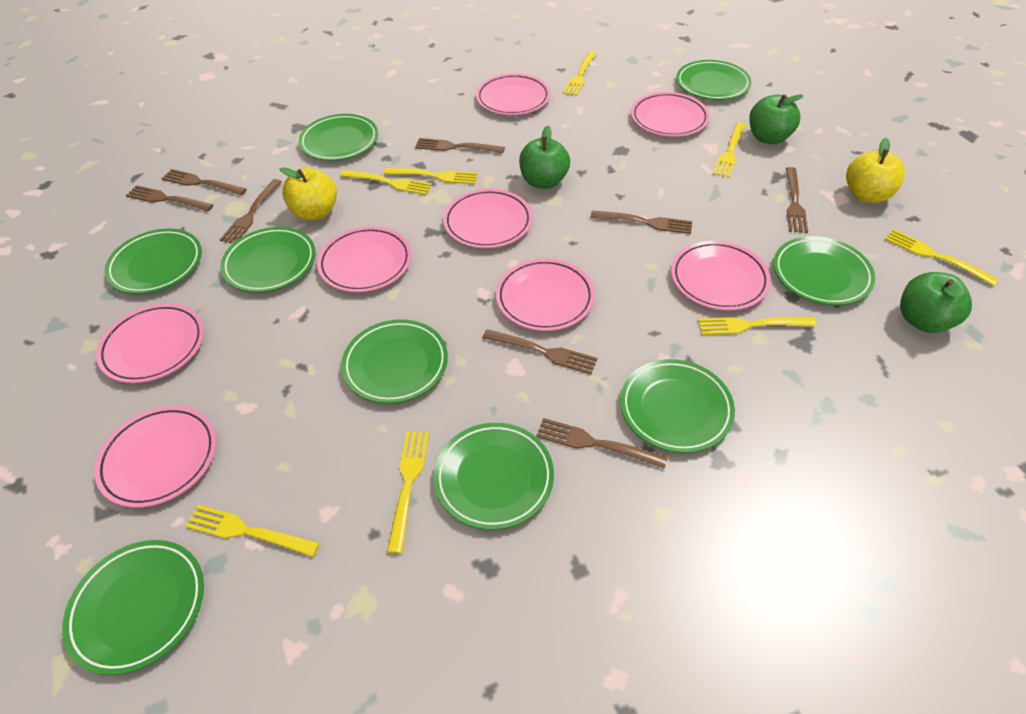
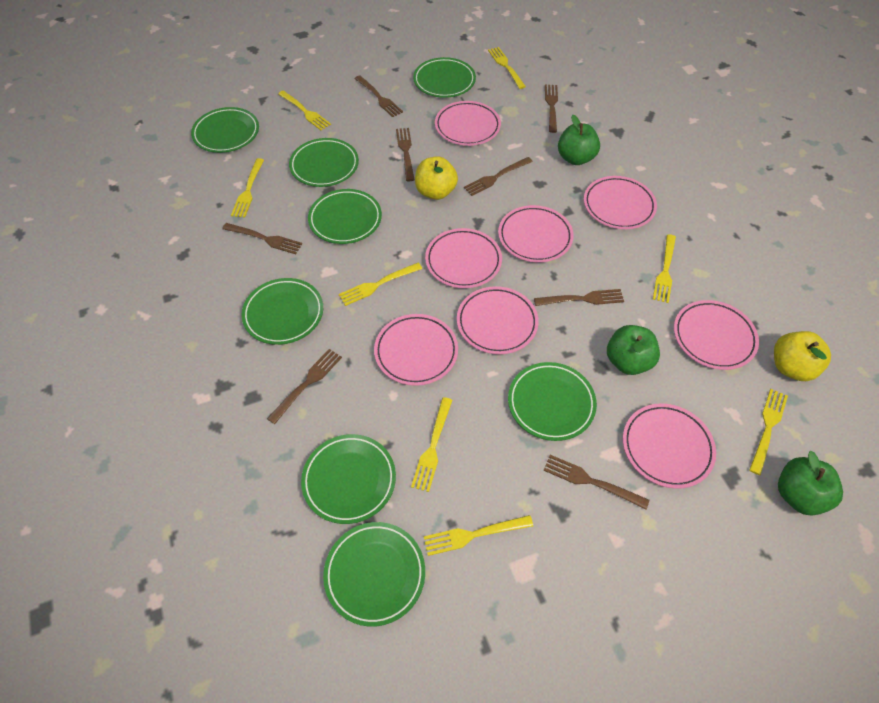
green plate: [62,540,204,675] [104,228,202,294] [220,227,316,293] [299,114,378,161] [341,319,448,404] [434,423,554,530] [620,359,735,453] [676,60,751,100] [773,236,875,306] = 9 -> [191,107,259,153] [242,278,323,345] [289,138,359,187] [301,434,396,524] [308,189,382,244] [323,522,425,627] [413,57,476,98] [508,362,597,441] = 8

